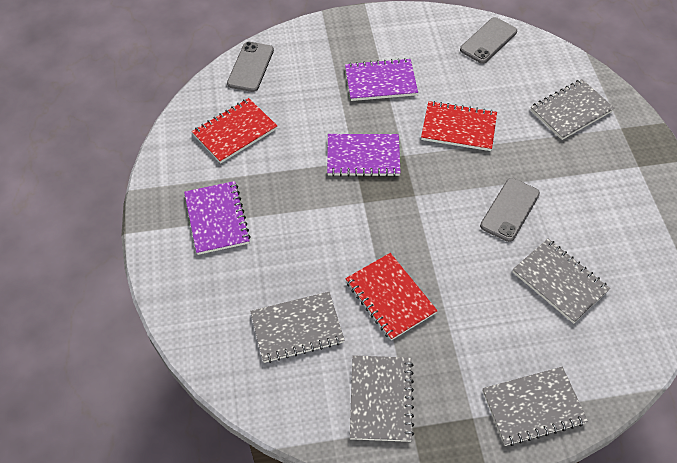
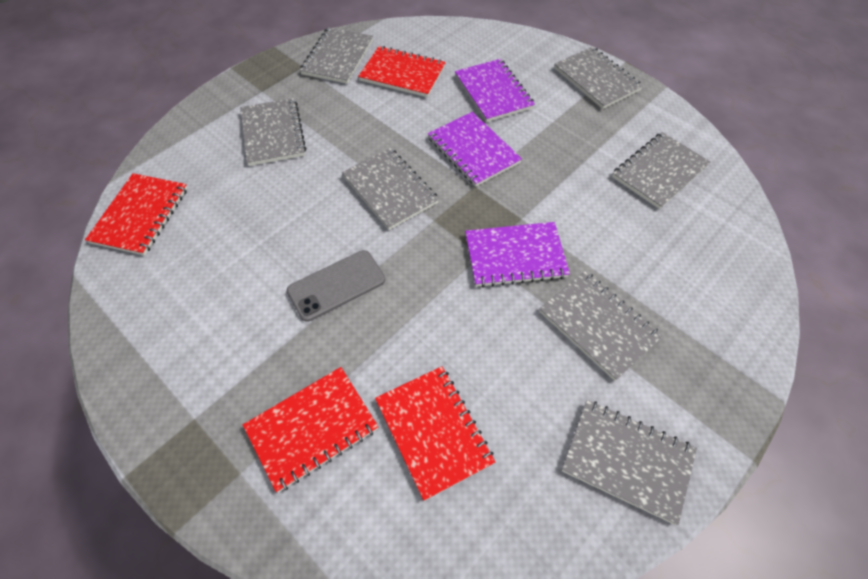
grey notebook: [250,292,345,363] [350,355,414,442] [483,367,588,446] [513,239,610,324] [531,79,615,140] = 5 -> [240,98,306,166] [300,27,373,84] [342,148,439,230] [539,271,663,381] [554,47,643,109] [561,400,697,525] [612,132,711,209] = 7
grey phone: [227,42,274,92] [460,17,517,64] [480,178,540,242] = 3 -> [287,250,385,322] = 1
red notebook: [192,98,277,163] [345,253,438,341] [421,101,497,151] = 3 -> [85,173,188,256] [243,367,379,492] [358,46,446,97] [375,366,495,501] = 4

